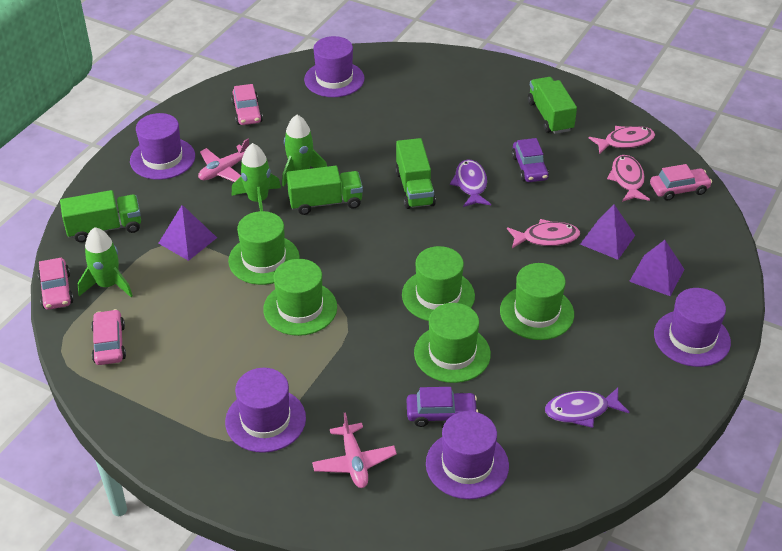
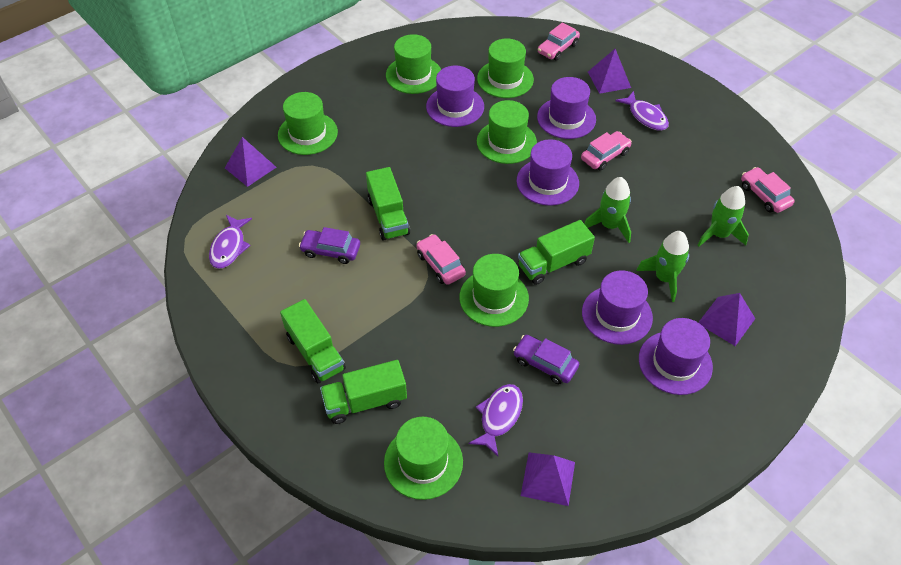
green hat: [228,211,300,285] [263,259,337,336] [402,246,475,321] [414,303,491,383] [500,263,574,340] = 5 -> [278,92,338,155] [384,417,463,500] [386,34,441,94] [459,254,529,327] [477,38,534,98] [477,100,537,164] = 6
pink fish: [507,219,580,248] [589,126,655,154] [607,155,650,202] = 3 -> none = 0
pink plane: [198,139,249,182] [312,412,397,488] = 2 -> none = 0
purple fish: [450,159,491,207] [545,387,629,428] = 2 -> [209,215,252,269] [468,384,523,456] [615,91,669,131] = 3
purple pyramid: [158,205,217,261] [580,205,635,260] [629,240,685,296] = 3 -> [225,137,276,187] [521,453,575,506] [588,49,631,94] [698,293,755,346] = 4

